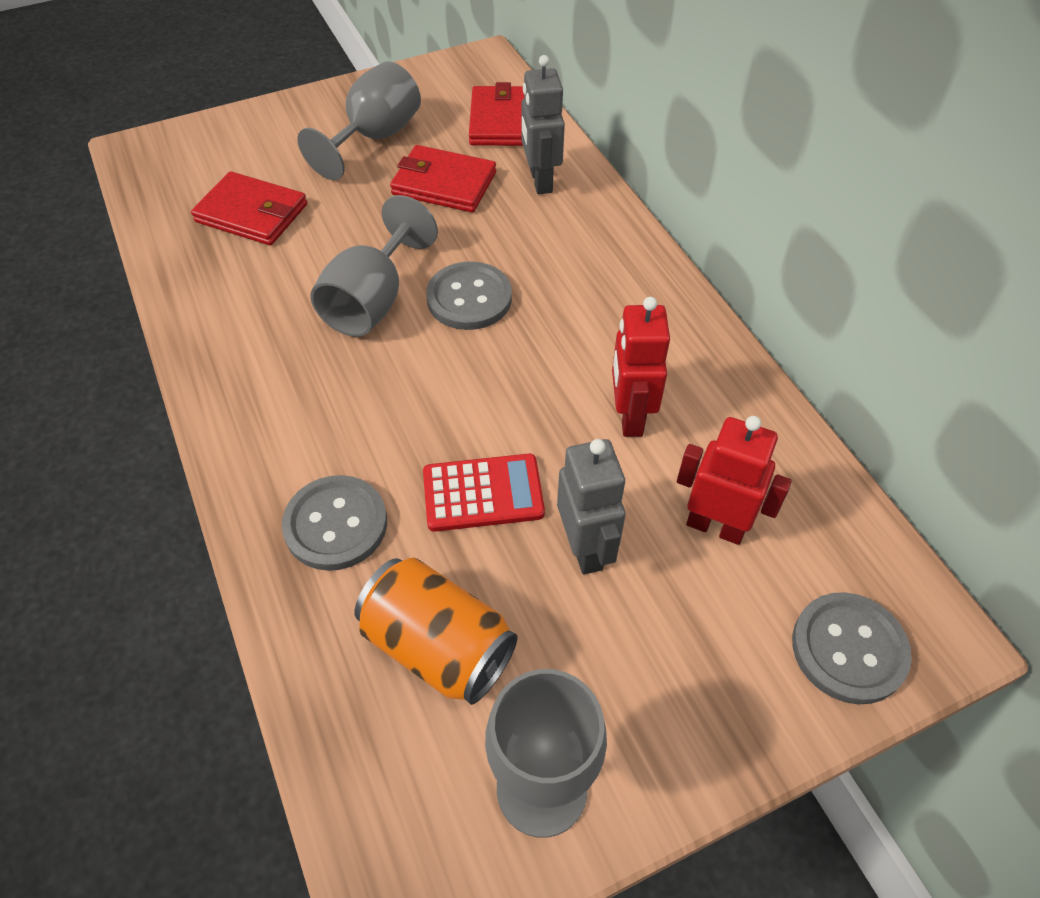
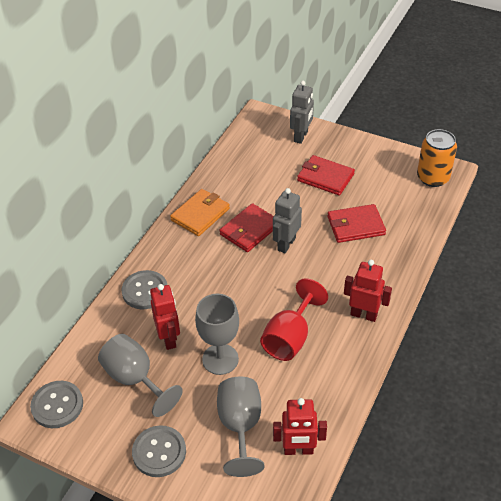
orange wallet: none = 0 -> [170,189,230,236] = 1
red calculator: [423,454,545,532] = 1 -> none = 0
red goblet: none = 0 -> [260,278,328,361] = 1
red robot: [612,297,670,437] [677,416,791,545] = 2 -> [150,284,180,350] [273,398,327,455] [344,260,392,322] = 3

